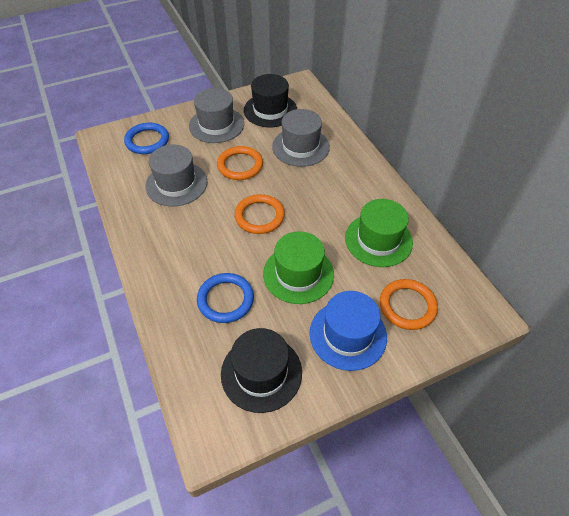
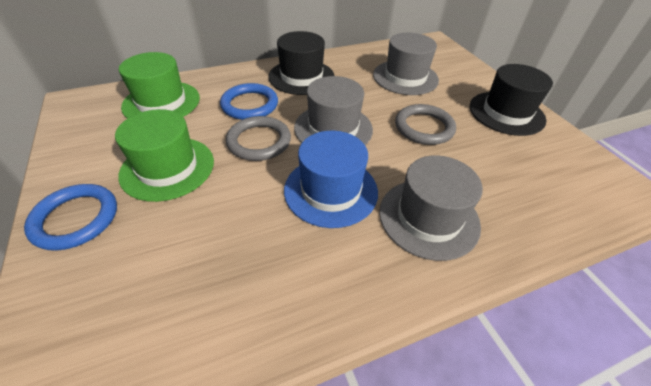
grey ring: none = 0 -> [226,116,291,161] [395,104,456,145] = 2
orange ring: [217,146,263,180] [235,194,285,234] [380,279,438,330] = 3 -> none = 0

